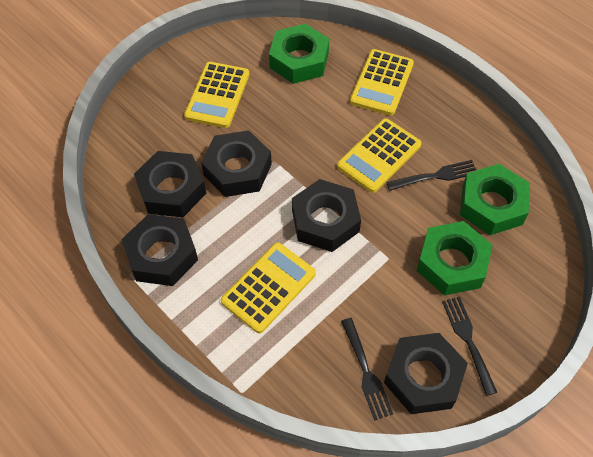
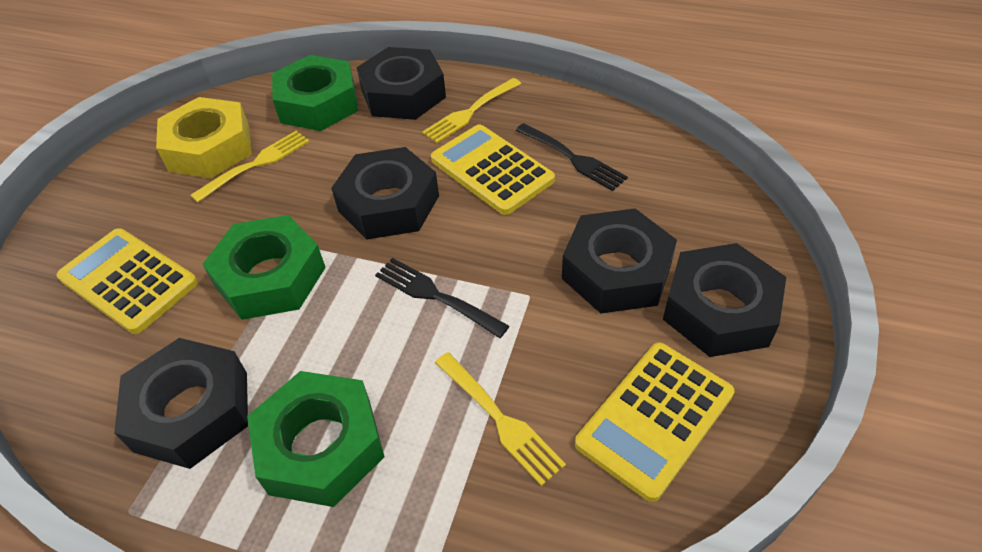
black fork: [341,318,393,421] [386,160,476,191] [442,297,497,396] = 3 -> [375,258,509,338] [515,123,628,191] = 2
yellow calculator: [184,62,249,128] [221,242,316,333] [337,118,421,193] [350,49,414,116] = 4 -> [56,228,198,334] [431,124,555,215] [575,342,735,502] = 3
yellow fork: none = 0 -> [190,131,310,202] [422,78,521,143] [435,352,566,486] = 3
yellow nut: none = 0 -> [156,97,252,178] = 1

